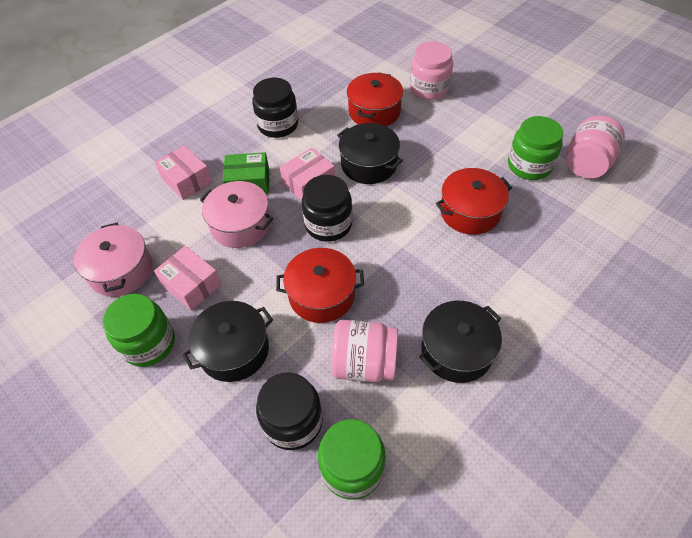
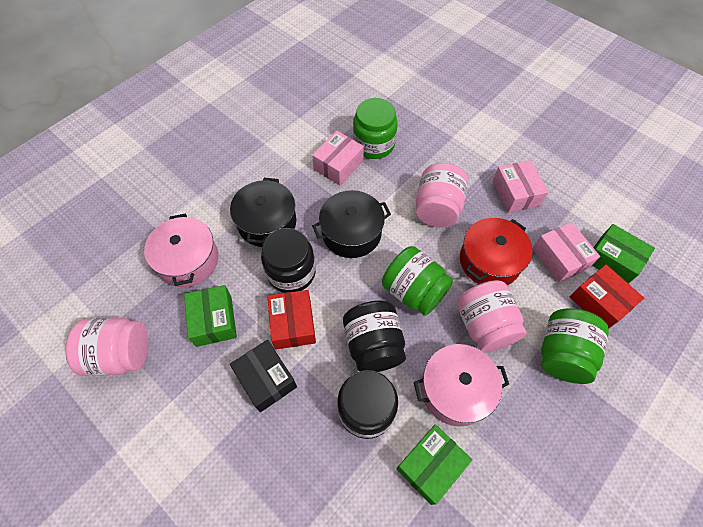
black box: none = 0 -> [230,340,297,412] = 1
black pot: [182,301,273,382] [337,123,403,184] [419,301,502,383] = 3 -> [230,178,297,247] [312,190,391,258] = 2
green box: [223,152,269,194] = 1 -> [184,285,237,347] [396,424,472,505] [592,224,655,284] = 3
red box: none = 0 -> [267,290,316,350] [569,265,644,328] = 2
red pot: [276,248,364,323] [347,72,403,127] [436,168,512,235] = 3 -> [460,218,533,285] = 1

